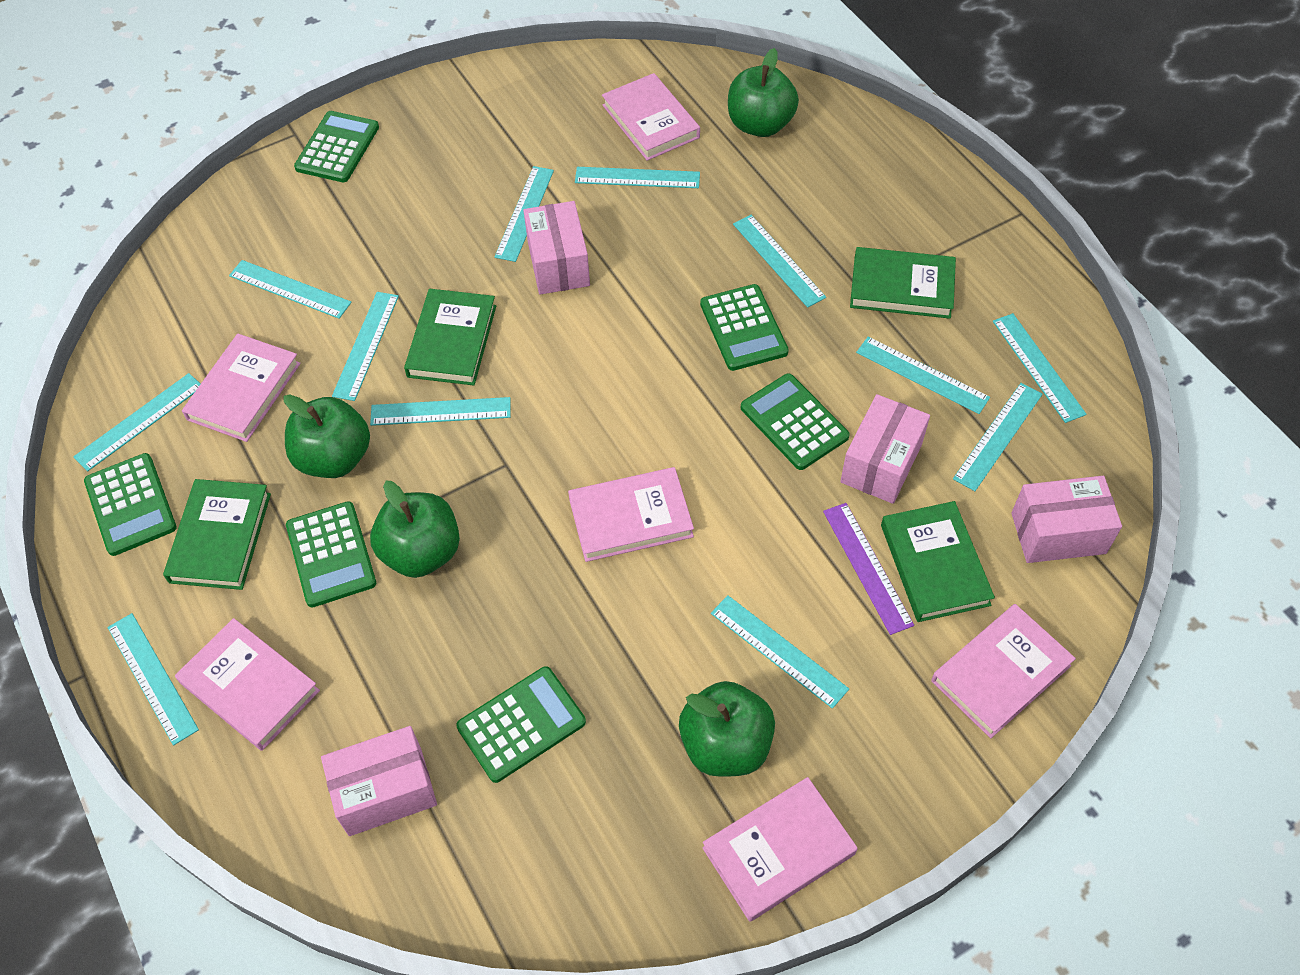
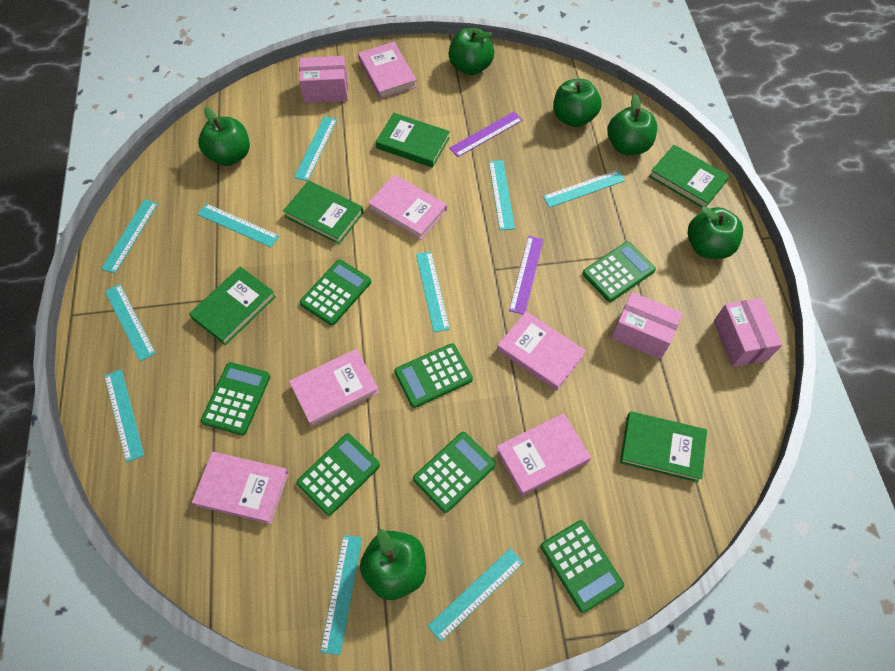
green apple: [284,394,370,478] [370,481,460,578] [679,681,775,777] [728,48,799,137] = 4 -> [198,107,250,166] [360,529,426,600] [448,28,494,75] [553,79,602,127] [607,94,657,155] [688,206,743,259] = 6
green book: [163,479,271,590] [404,289,496,386] [850,247,956,319] [881,501,995,622] = 4 -> [189,267,276,345] [283,180,364,244] [376,113,450,168] [620,411,707,482] [649,145,729,208] = 5
green calculator: [84,453,177,556] [286,501,376,607] [294,111,379,182] [456,666,586,783] [700,284,789,371] [741,373,850,470] = 6 -> [201,362,270,435] [296,433,380,516] [300,259,371,326] [394,343,473,408] [413,432,496,513] [541,520,624,613] [582,241,656,302] = 7
pink box: [321,726,437,836] [523,201,590,295] [840,394,930,504] [1011,476,1122,563] = 4 -> [299,56,348,103] [611,292,683,359] [714,298,782,367] = 3
purple ruler: [823,503,914,635] = 1 -> [449,112,523,157] [509,236,544,314] = 2
turquoise ruler: [73,373,200,471] [108,613,199,745] [229,260,352,319] [332,292,399,401] [370,397,511,426] [494,166,554,262] [575,167,700,188] [711,595,849,709] [733,215,826,308] [856,337,990,414] [953,383,1043,491] [993,313,1086,423] = 12 -> [101,199,158,273] [104,369,144,463] [105,284,156,362] [197,203,279,247] [294,116,337,181] [320,535,362,655] [416,251,450,332] [428,548,524,642] [489,160,515,230] [543,170,625,208] = 10

